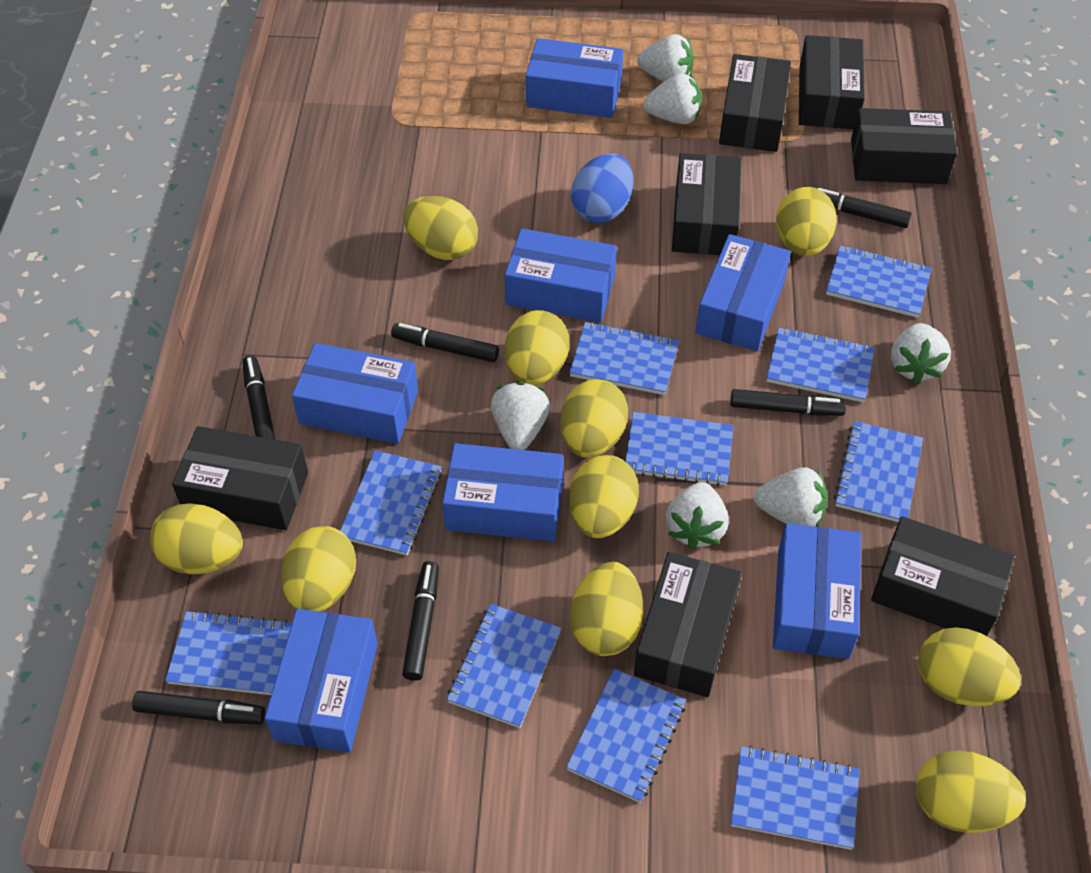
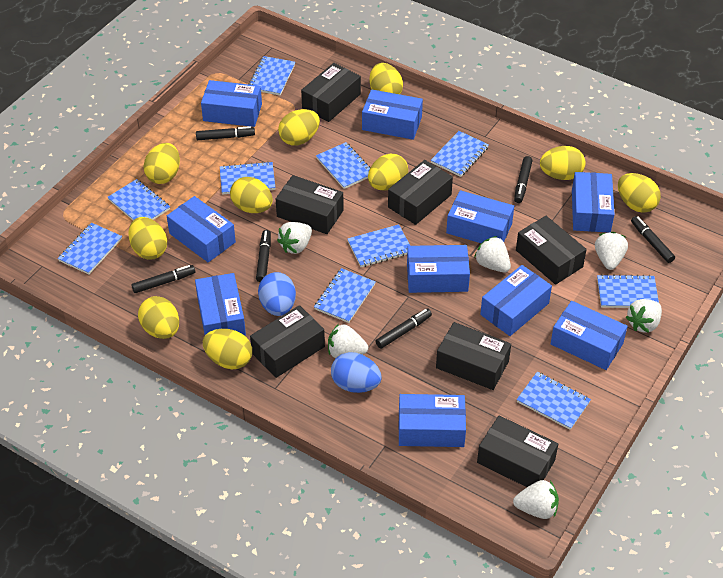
blue box: [265,609,378,752] [292,343,418,444] [442,443,564,541] [505,228,617,323] [526,38,623,118] [696,234,791,351] [773,523,861,659] = 7 -> [167,196,236,262] [195,273,246,336] [201,80,262,127] [362,89,423,140] [398,394,466,447] [407,245,470,293] [446,190,514,243] [480,265,552,336] [551,301,628,370] [572,172,615,232] = 10
blue egg: [571,154,633,223] = 1 -> [258,272,296,316] [331,352,382,393] = 2

